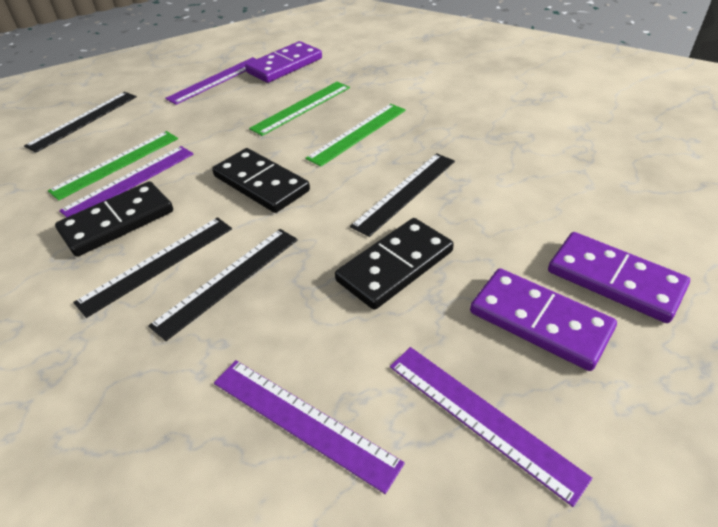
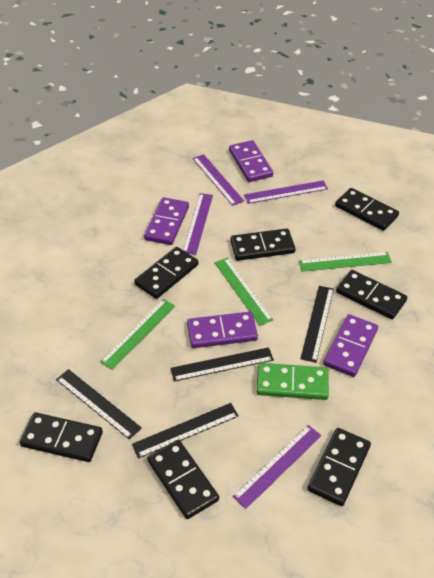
black domino: [55,181,173,257] [212,148,310,213] [335,218,454,310] = 3 -> [20,412,103,462] [134,247,198,299] [147,440,219,519] [230,228,296,261] [307,428,371,506] [335,188,399,231] [336,270,407,320] = 7
green domino: none = 0 -> [257,363,329,400] = 1
purple domino: [245,41,322,83] [470,268,617,371] [548,232,690,323] = 3 -> [144,197,189,245] [187,312,258,348] [229,140,273,182] [323,314,378,377] = 4

